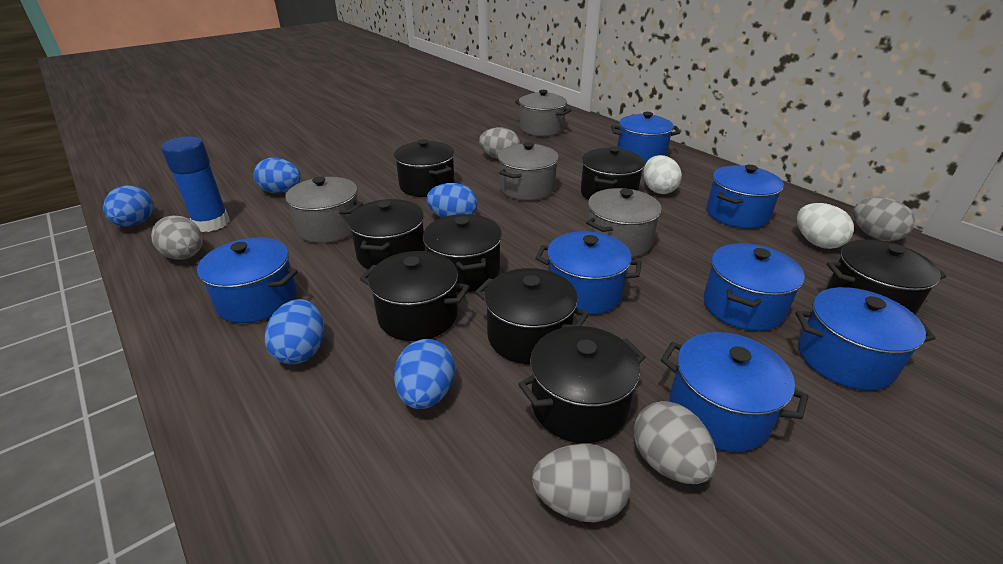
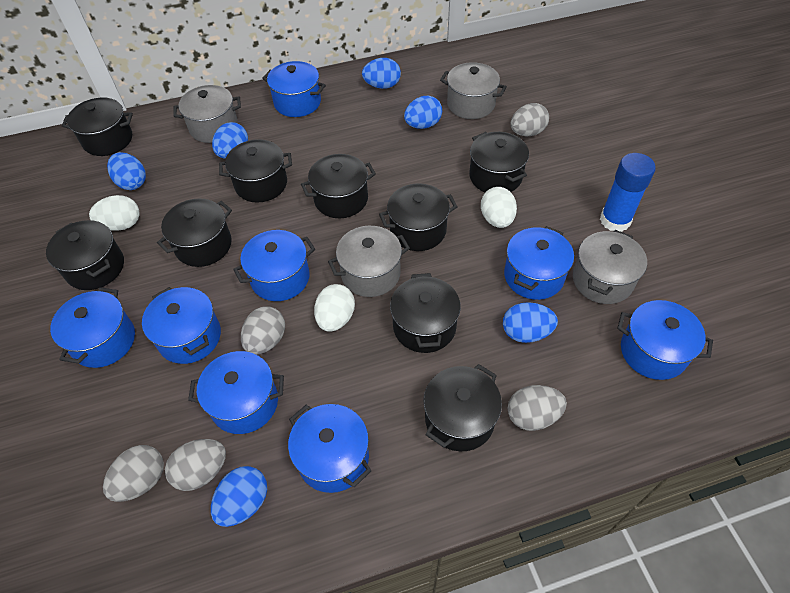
black pot: [348,199,425,269] [360,251,470,341] [394,139,455,197] [423,214,502,292] [475,268,589,364] [518,326,646,443] [581,146,645,200] [827,239,946,315] = 8 -> [46,220,124,290] [62,98,133,156] [157,199,232,267] [219,139,292,203] [301,154,376,218] [379,183,457,251] [390,273,461,353] [424,364,502,451] [469,132,529,192] = 9
blue egg: [103,185,153,227] [254,158,300,193] [265,299,324,364] [394,339,455,409] [427,183,477,218] = 5 -> [107,152,146,190] [211,466,267,527] [212,122,248,159] [362,58,401,89] [404,96,442,129] [503,302,558,343] = 6
blue pot: [196,237,298,323] [536,231,642,315] [611,112,681,163] [661,332,809,452] [704,243,805,331] [707,165,784,228] [795,287,936,390] = 7 -> [50,287,135,368] [142,287,221,364] [188,351,284,434] [233,230,315,301] [262,61,326,117] [288,404,371,493] [504,226,574,300] [617,300,713,380] = 8
white egg: [643,155,682,194] [797,203,854,249] = 2 -> [89,195,140,231] [314,284,355,332] [481,187,517,228] = 3

